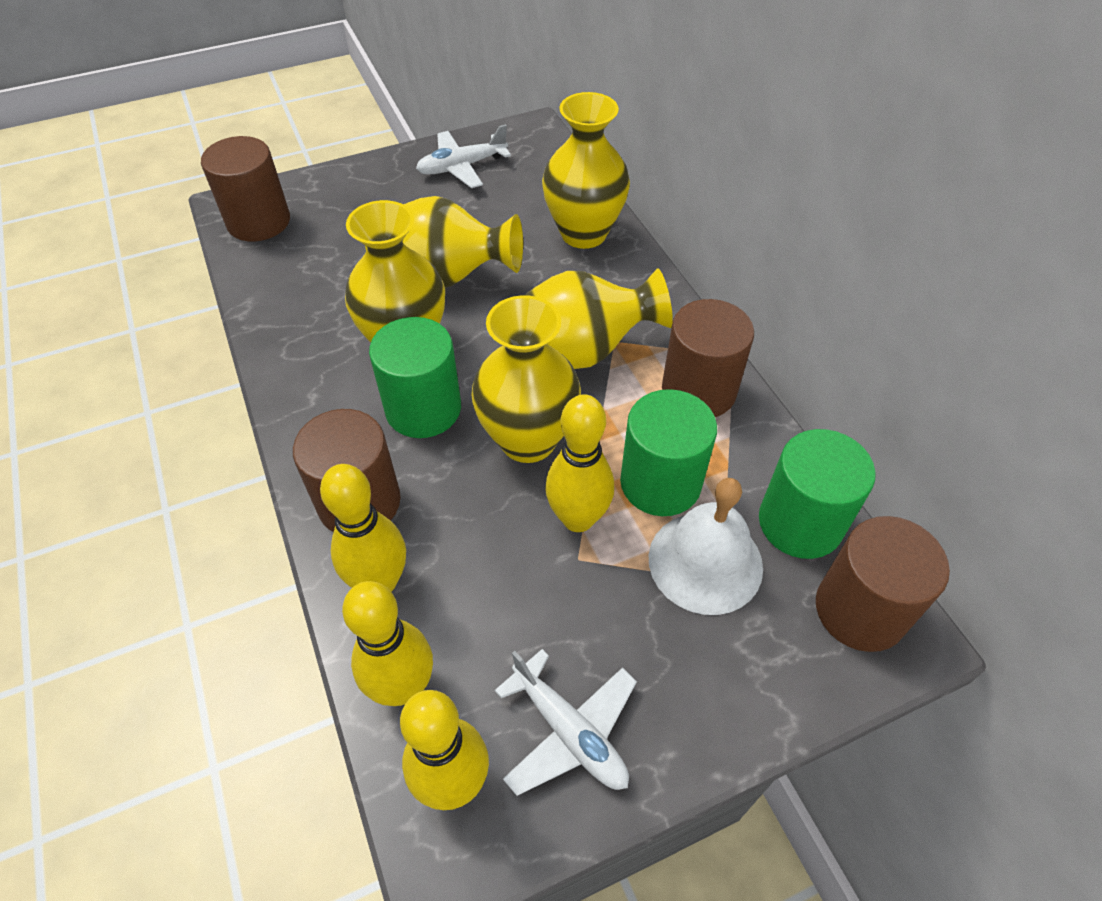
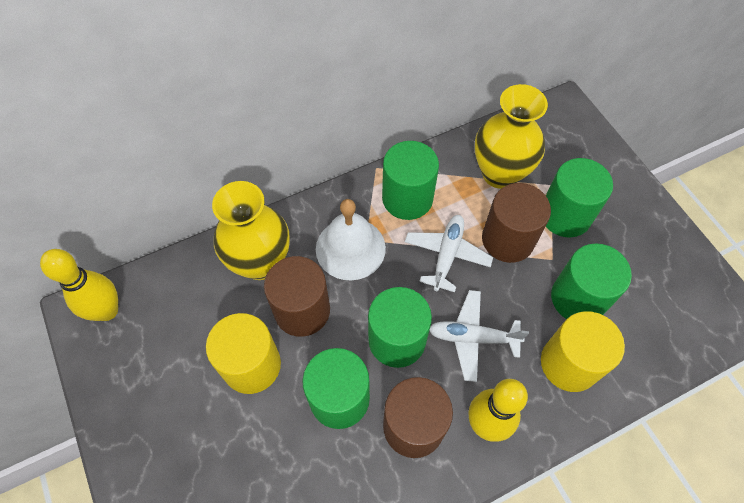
brown cylinder: [201,136,290,241] [293,409,401,532] [662,299,754,417] [816,516,950,652] = 4 -> [264,256,330,337] [383,377,453,458] [482,183,551,263] = 3
green cylinder: [369,317,461,438] [620,389,717,516] [759,429,876,559] = 3 -> [303,348,370,429] [368,287,432,368] [382,141,439,220] [546,158,613,238] [551,243,632,319] = 5
yellow bowling pin: [320,464,406,592] [342,581,433,706] [400,690,489,810] [545,394,614,532] = 4 -> [40,249,118,321] [468,379,528,442] = 2
yellow cylinder: none = 0 -> [206,313,281,394] [541,311,625,392] = 2
yellow vase: [345,200,445,342] [365,196,523,288] [471,295,581,463] [525,268,673,369] [542,92,630,249] = 5 -> [212,181,290,280] [475,84,548,189] = 2

